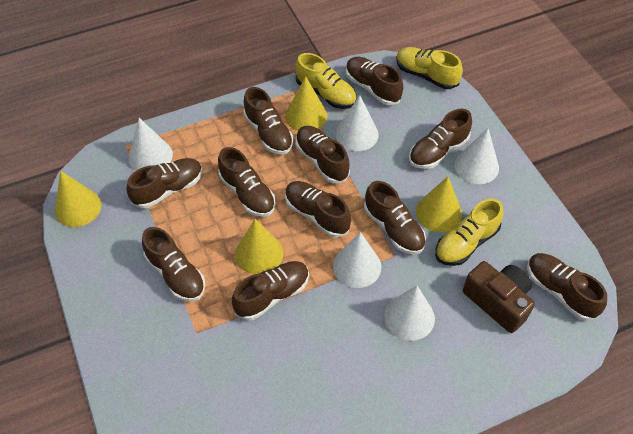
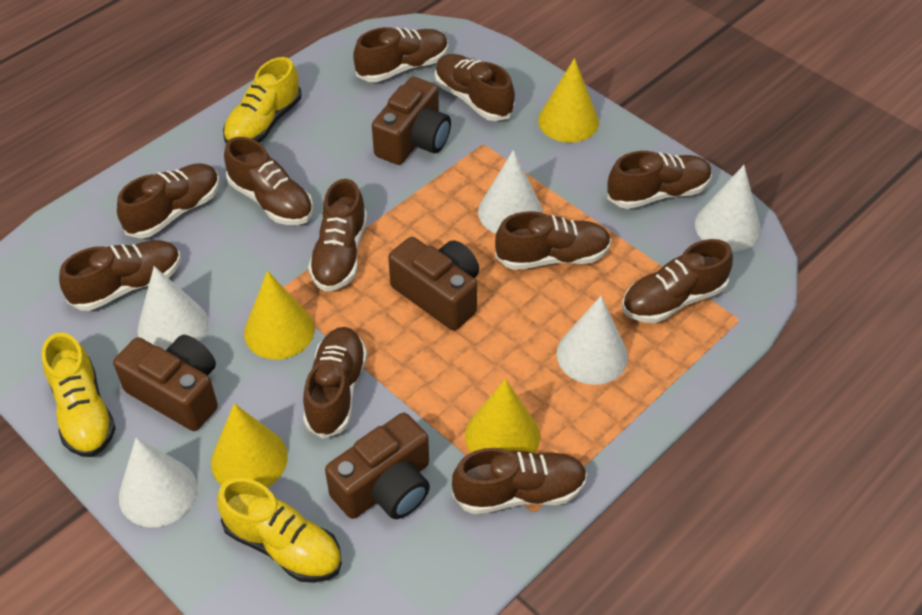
brown camera: [463,261,535,333] = 1 -> [113,335,218,431] [325,413,430,519] [372,77,451,165] [388,237,479,330] = 4

